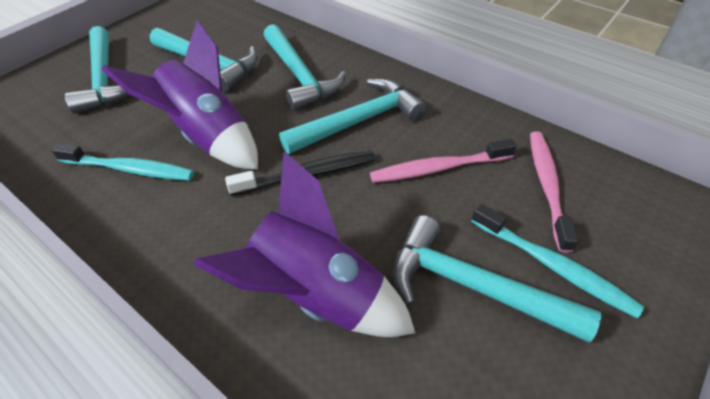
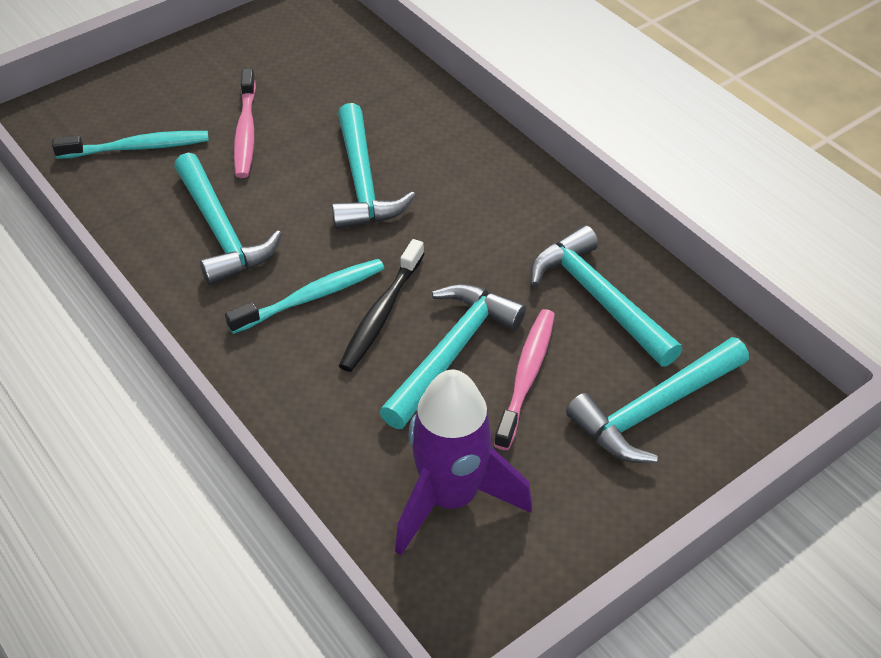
purple rocket: [102,21,258,170] [193,152,415,337] = 2 -> [395,370,532,556] = 1

